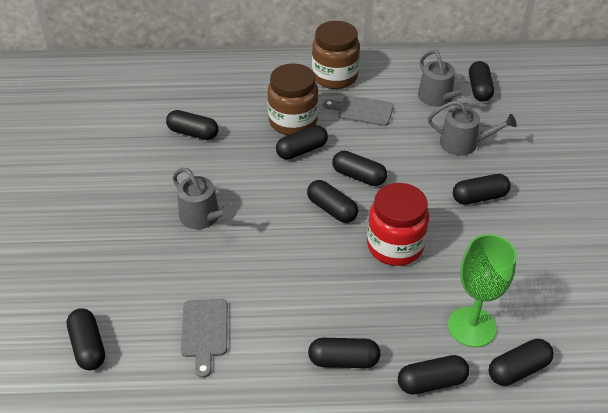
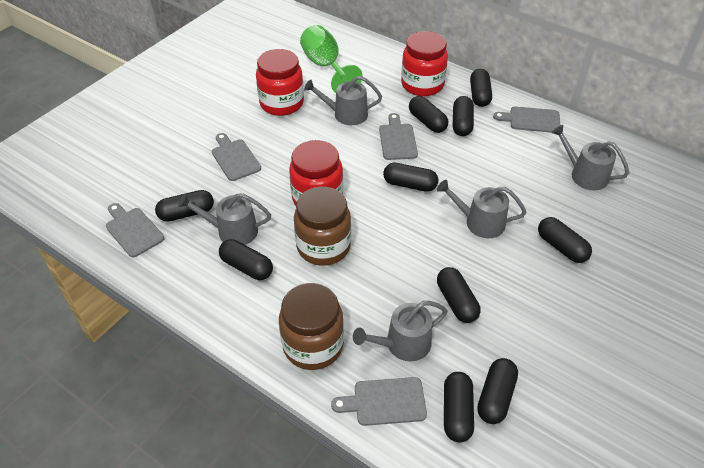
grey cutting board: [181,299,228,378] [323,95,394,126] = 2 -> [106,203,164,257] [212,133,261,181] [331,377,427,426] [379,113,418,160] [493,106,560,133] = 5
grey watering can: [173,168,237,229] [418,50,472,107] [428,101,517,156] = 3 -> [178,193,271,245] [304,76,382,125] [353,301,448,361] [437,180,526,238] [551,125,629,190] = 5
red jar: [367,183,429,266] = 1 -> [256,49,304,116] [289,140,343,206] [401,31,448,96] = 3

